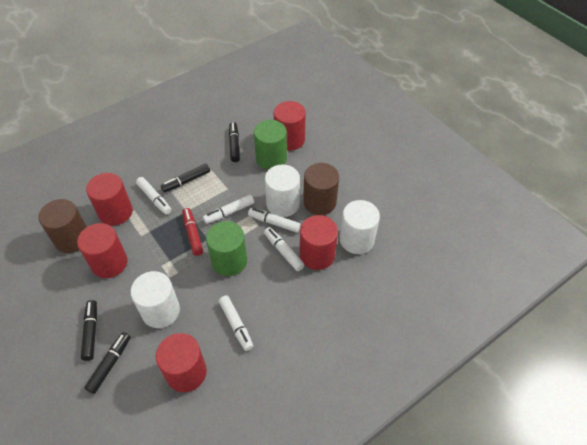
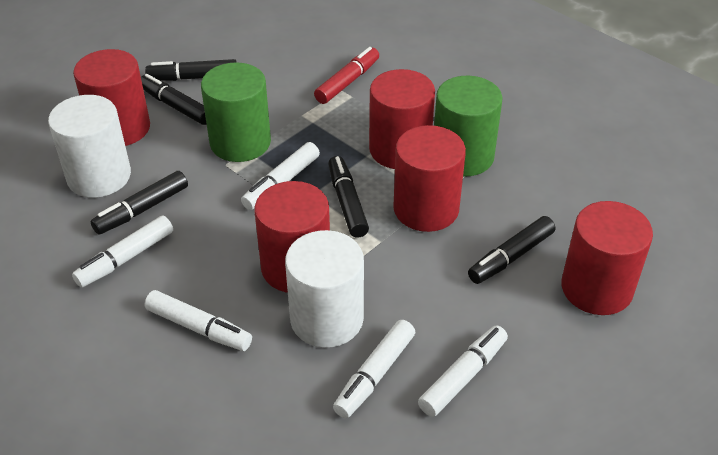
black marker: [81,300,97,361] [84,332,131,394] [161,164,210,193] [229,122,240,162] = 4 -> [90,171,188,235] [141,74,206,125] [145,59,237,81] [328,156,369,238] [468,216,555,284] = 5
brown cylinder: [38,199,87,253] [303,163,339,215] = 2 -> none = 0
white cylinder: [130,271,180,328] [265,165,300,217] [340,200,380,254] = 3 -> [48,95,131,198] [285,230,364,348] = 2

